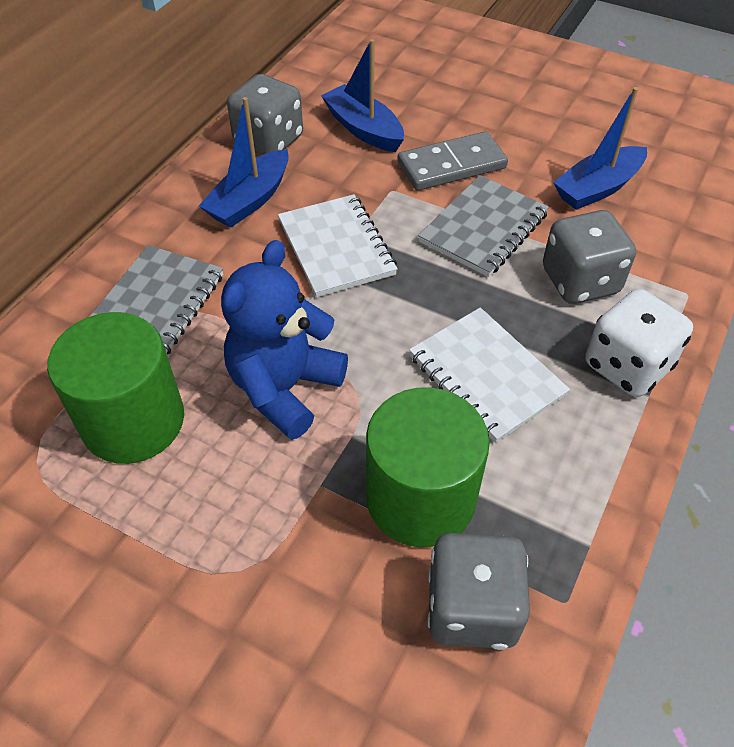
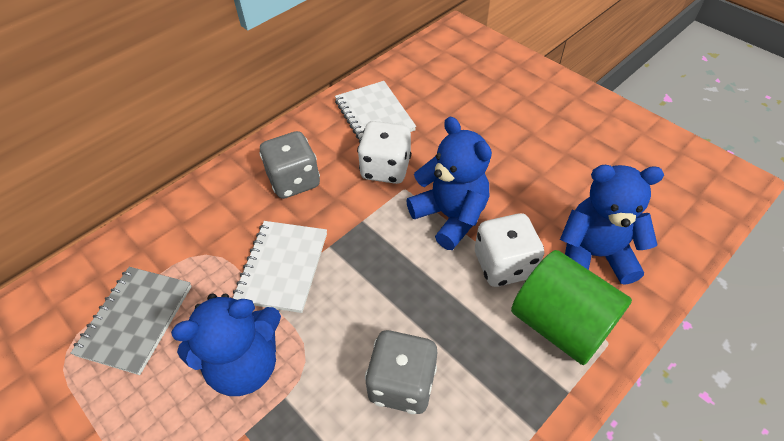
blue boat: [199,97,289,228] [321,39,404,152] [553,87,647,210] = 3 -> none = 0
blue teddy bear: [221,240,348,440] = 1 -> [171,294,281,396] [406,117,492,250] [560,165,664,285] = 3
green cylinder: [47,312,184,464] [366,387,490,547] = 2 -> [511,250,632,365] = 1
grey dice: [227,74,303,155] [427,533,530,650] [543,210,636,304] = 3 -> [259,131,320,199] [365,330,438,414] = 2
grey domino: [397,131,508,191] = 1 -> none = 0
grey notebook: [89,245,223,354] [418,175,549,277] = 2 -> [70,267,192,375] = 1
white dice: [585,289,693,397] = 1 -> [357,121,411,184] [475,213,544,287] = 2

